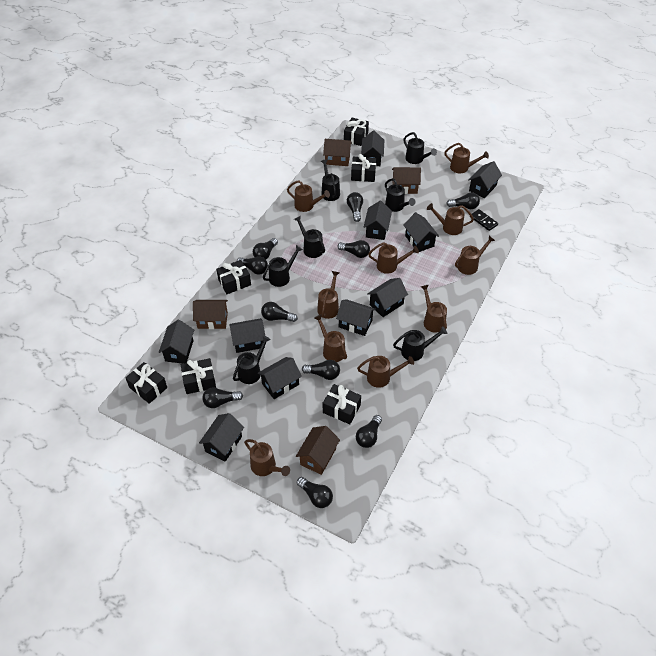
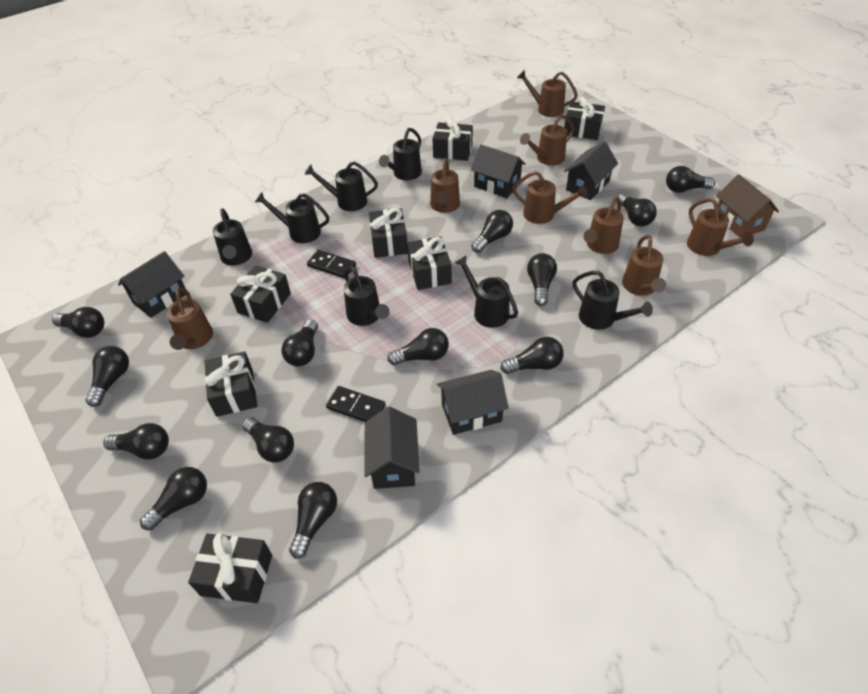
black domino: [472,209,498,231] = 1 -> [307,250,356,279] [326,386,385,422] = 2
black gift: [125,362,167,404] [181,358,216,394] [216,260,251,294] [323,384,361,424] [344,118,369,146] [351,154,376,182] = 6 -> [188,533,272,603] [205,351,257,417] [230,265,291,323] [369,208,408,258] [407,236,452,290] [432,117,473,161] [564,97,605,140] = 7
black house: [159,320,194,364] [199,413,244,462] [229,318,265,353] [258,357,302,399] [336,299,376,336] [361,130,384,166] [363,201,392,240] [367,278,408,317] [403,212,439,252] [468,161,502,198] = 10 -> [118,251,186,318] [365,406,420,489] [437,370,509,435] [471,145,526,198] [564,141,618,200] = 5
black light bulb: [202,387,243,408] [237,256,268,275] [253,238,278,259] [261,302,298,322] [297,477,333,508] [302,360,340,380] [337,240,370,258] [347,192,363,222] [356,415,382,448] [446,192,480,209] = 10 -> [52,307,104,338] [86,346,129,407] [103,423,169,460] [140,467,207,530] [242,417,294,463] [282,320,318,367] [289,482,337,559] [387,328,449,365] [471,210,513,253] [500,337,564,374] [527,253,557,306] [618,193,657,226] [666,166,715,193] = 13
brown house: [193,300,228,329] [296,426,340,475] [323,139,352,166] [392,167,421,194] = 4 -> [716,175,779,238] = 1
brown watering can: [244,439,290,476] [287,180,330,212] [314,314,347,362] [317,271,340,319] [357,356,414,388] [368,242,419,274] [421,284,447,332] [427,203,474,235] [444,143,489,173] [455,236,495,275] = 10 -> [166,287,213,350] [430,158,460,213] [513,171,588,224] [517,70,578,117] [520,114,574,166] [583,197,624,254] [622,235,666,296] [687,198,754,256] = 8

